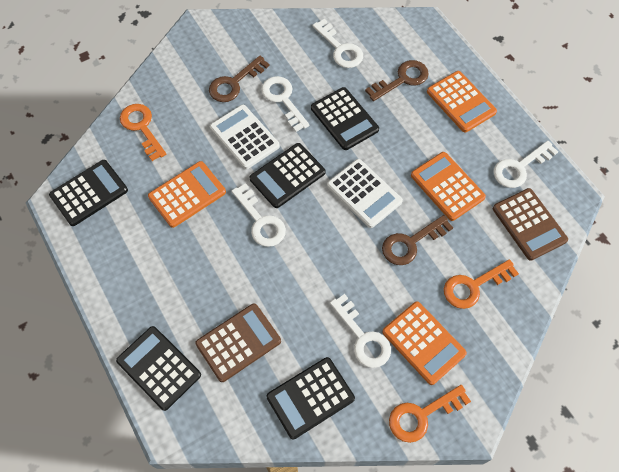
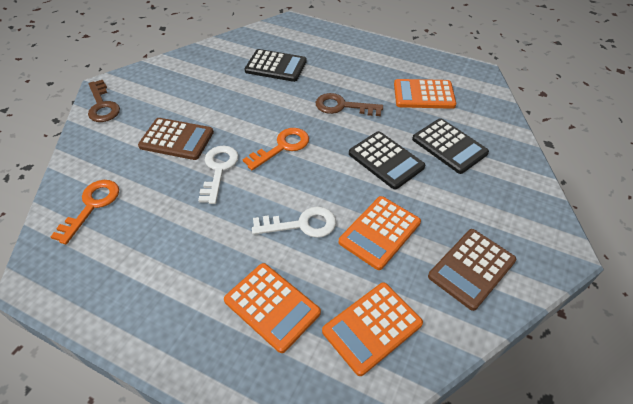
black calculator: [49,160,128,226] [116,326,201,411] [250,143,326,208] [266,357,355,439] [311,87,379,150] = 5 -> [244,49,307,82] [349,131,425,189] [412,118,489,174] = 3
brown key: [209,56,270,102] [365,60,429,101] [382,215,453,265] = 3 -> [88,80,120,122] [316,93,383,116] = 2
orange key: [120,104,166,161] [389,385,471,443] [444,259,519,309] = 3 -> [50,180,119,245] [243,128,309,170] = 2
white calculator: [210,105,280,169] [327,159,403,228] = 2 -> none = 0
white key: [231,183,286,247] [261,76,310,132] [312,19,363,68] [330,294,391,368] [493,141,558,188] = 5 -> [198,146,239,204] [252,207,336,238] = 2

